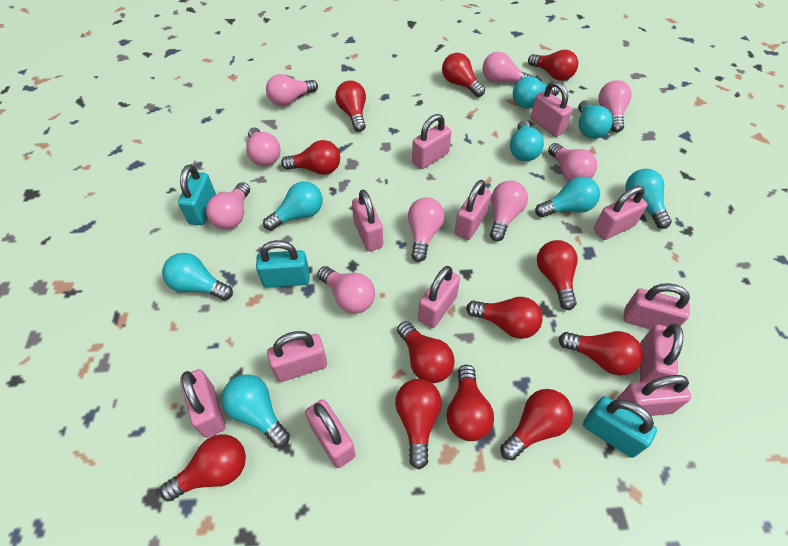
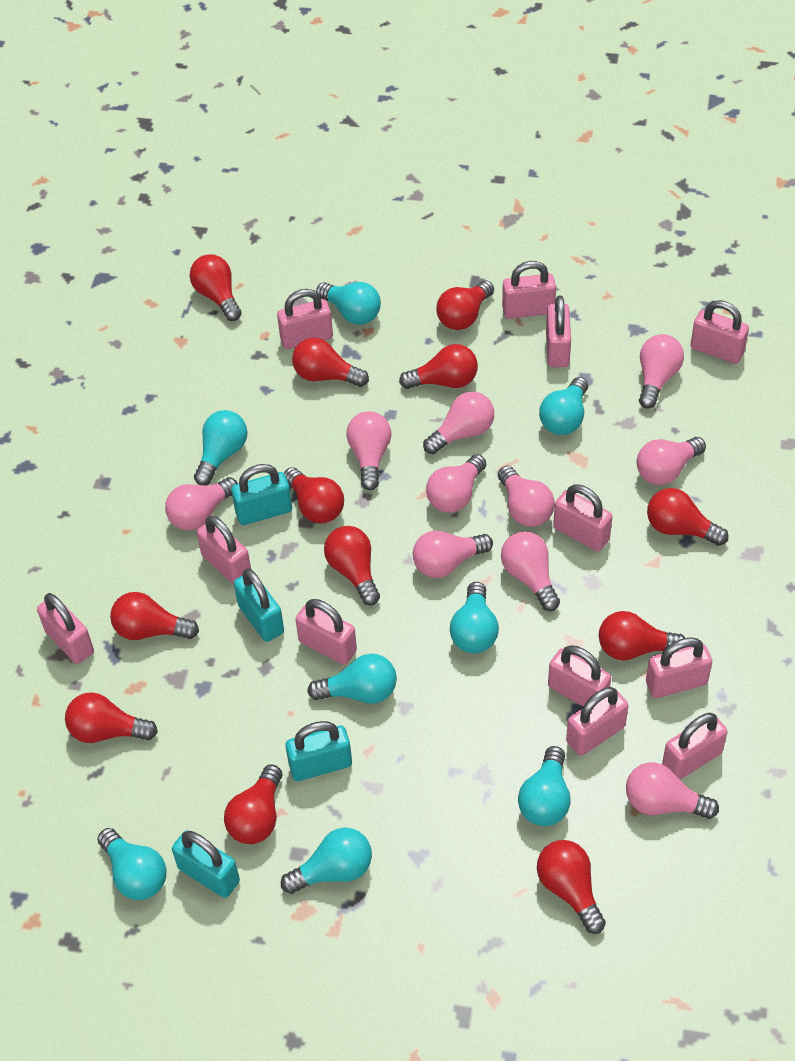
pink light bulb: [206,182,250,230] [246,127,281,166] [266,74,318,106] [317,266,375,314] [408,197,445,262] [483,52,533,83] [490,180,528,241] [548,143,597,181] [599,80,632,132] = 9 -> [165,477,238,531] [346,411,391,490] [413,531,493,578] [423,391,494,454] [426,454,486,513] [498,466,555,527] [501,531,560,611] [626,762,719,819] [637,437,706,485] [639,334,684,409] = 10
turquoise padlock: [178,164,216,225] [256,240,310,288] [583,396,657,458] = 3 -> [172,830,240,898] [231,464,292,525] [234,569,284,642] [285,721,352,781] = 4

